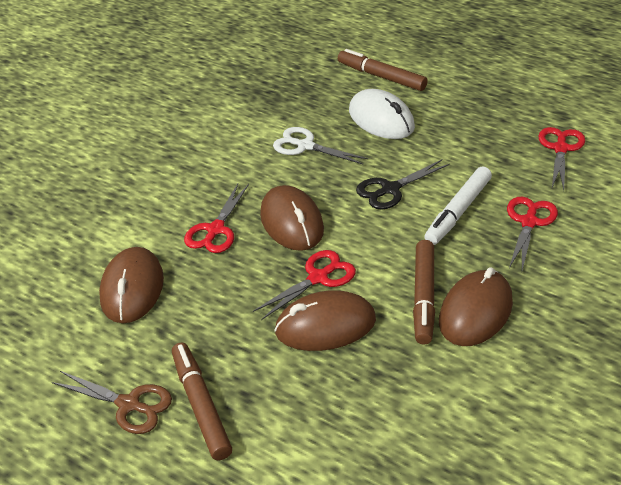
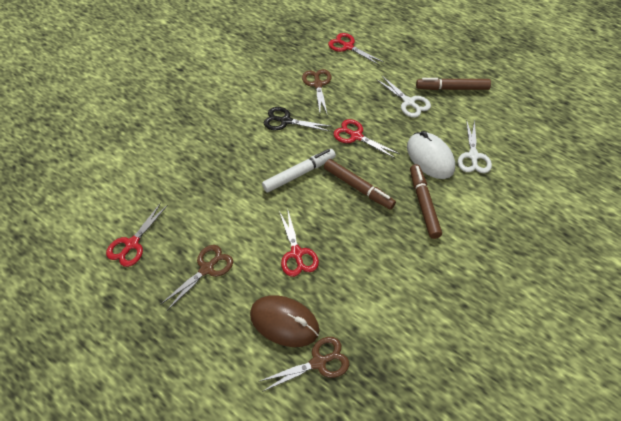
brown mouse: [99,247,164,323] [260,185,324,251] [274,290,376,351] [439,267,513,346] = 4 -> [250,295,319,347] = 1
brown scissors: [52,371,172,434] = 1 -> [160,245,233,311] [258,337,349,392] [302,69,331,113] = 3
white scissors: [273,127,368,164] = 1 -> [376,75,431,118] [458,119,492,173] = 2

